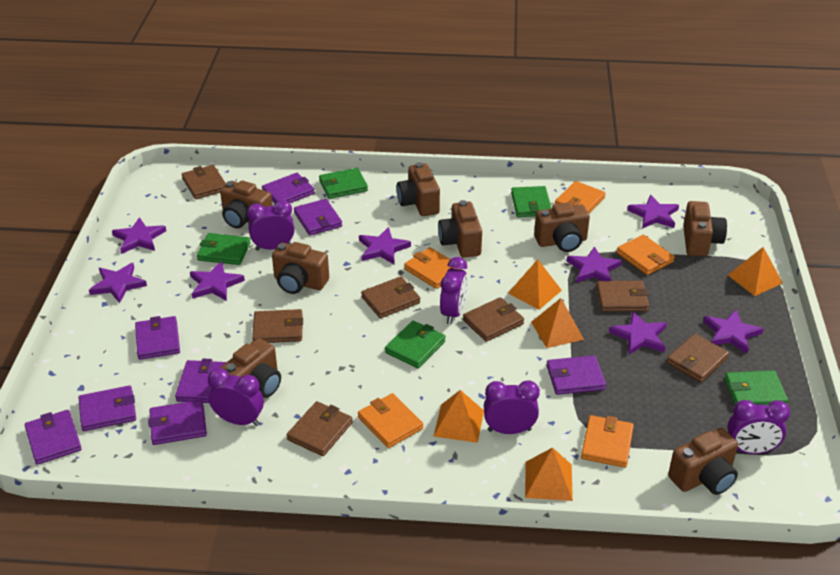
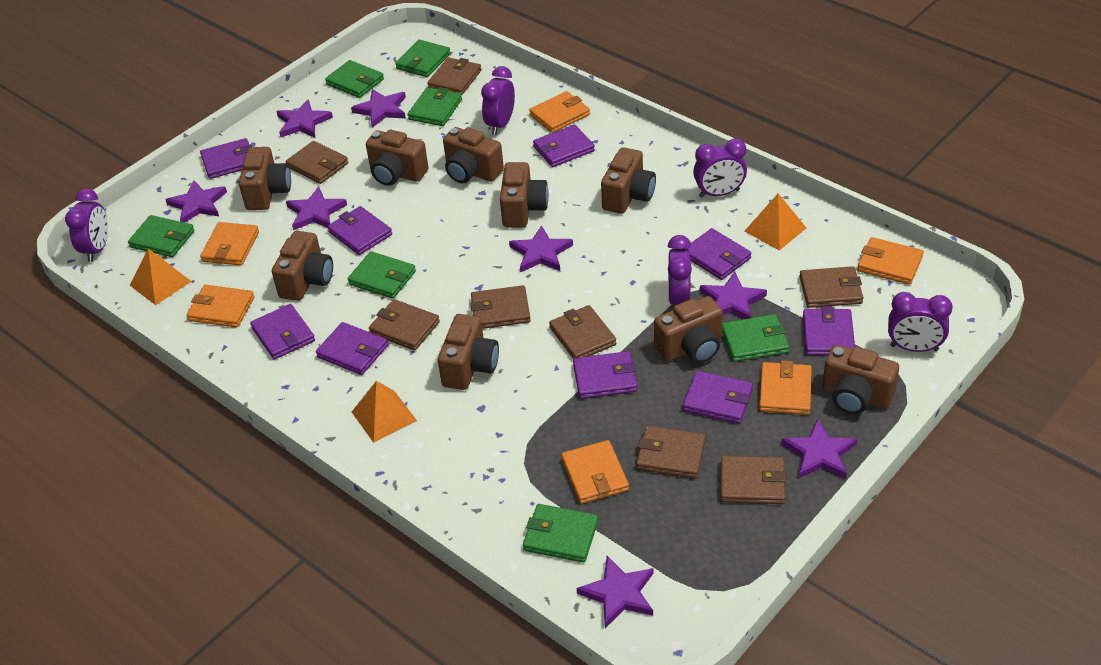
brown camera: [220,180,272,228] [220,338,281,398] [272,242,329,294] [396,162,440,216] [438,200,482,257] [534,202,590,252] [668,428,738,495] [683,201,727,257] = 8 -> [239,147,291,210] [272,231,333,301] [366,130,428,186] [438,314,499,390] [443,127,504,183] [500,162,549,227] [601,147,656,214] [654,296,723,363] [822,345,899,414] = 9
brown wallet: [182,165,226,199] [252,309,303,343] [287,401,353,456] [361,276,420,318] [463,297,524,342] [596,281,649,312] [666,333,729,382] = 7 -> [286,141,348,184] [369,299,440,351] [427,57,482,95] [470,285,531,329] [549,305,616,359] [636,426,706,478] [721,456,787,504] [799,266,863,308] = 8
green wallet: [197,233,251,265] [319,168,368,199] [385,321,446,368] [511,186,552,217] [725,370,788,406] = 5 -> [128,215,195,257] [325,60,384,98] [348,251,416,299] [395,40,451,77] [408,87,462,126] [523,504,598,563] [722,314,789,362] = 7
orange pyramid: [433,390,484,443] [508,259,562,310] [525,447,573,501] [531,298,584,348] [728,247,783,296] = 5 -> [130,248,192,305] [352,381,417,443] [744,194,806,251] = 3
orange wallet: [358,393,423,448] [404,247,458,289] [555,181,606,213] [581,415,634,468] [616,235,675,275] = 5 -> [187,285,255,328] [200,222,259,265] [529,91,590,133] [561,440,629,504] [759,360,812,415] [857,237,924,285] = 6
purple wallet: [25,410,82,465] [79,385,136,431] [135,316,180,360] [148,400,207,445] [175,359,226,403] [262,173,315,203] [294,199,342,236] [546,355,606,395] = 8 -> [200,138,252,179] [250,304,315,360] [316,322,388,375] [327,206,392,255] [533,124,595,167] [573,351,637,399] [683,371,753,424] [685,228,751,280] [803,306,855,356] = 9

